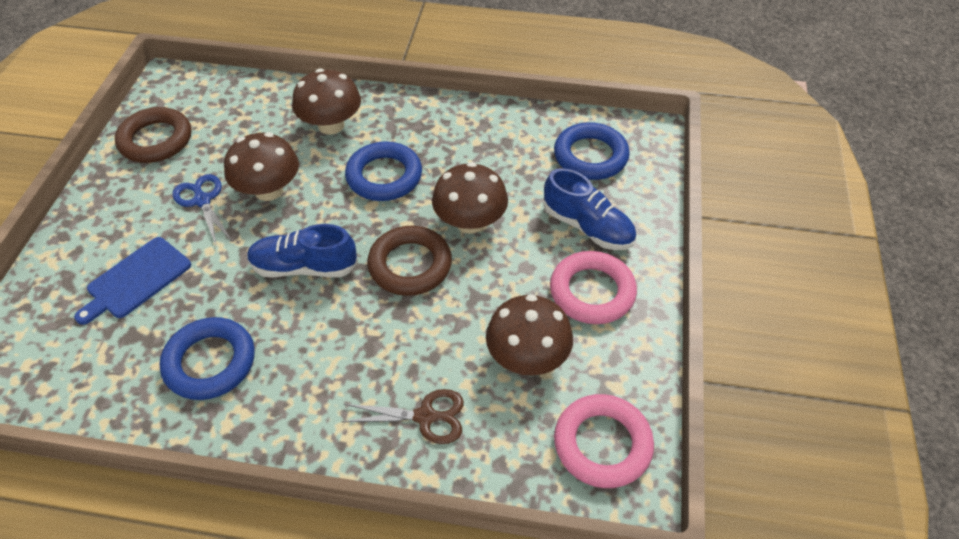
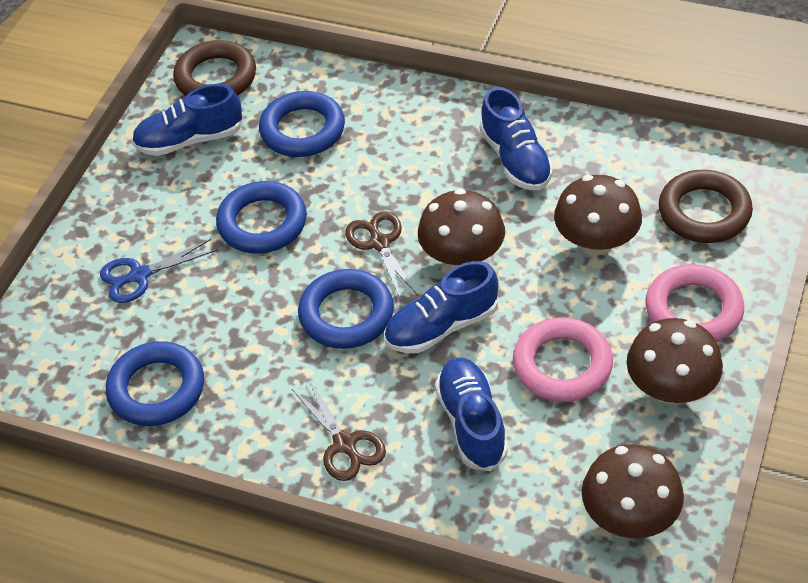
blue cutting board: [74,237,191,325] = 1 -> none = 0
blue ring: [160,317,255,400] [345,141,422,201] [554,122,630,180] = 3 -> [106,341,204,426] [216,181,307,254] [259,91,345,157] [298,269,394,349] = 4
blue shoe: [247,224,358,278] [543,168,636,250] = 2 -> [132,84,243,156] [384,261,498,353] [435,357,508,471] [480,87,553,190] = 4
brown scissors: [342,389,464,444] = 1 -> [292,379,386,481] [345,211,418,300] = 2

